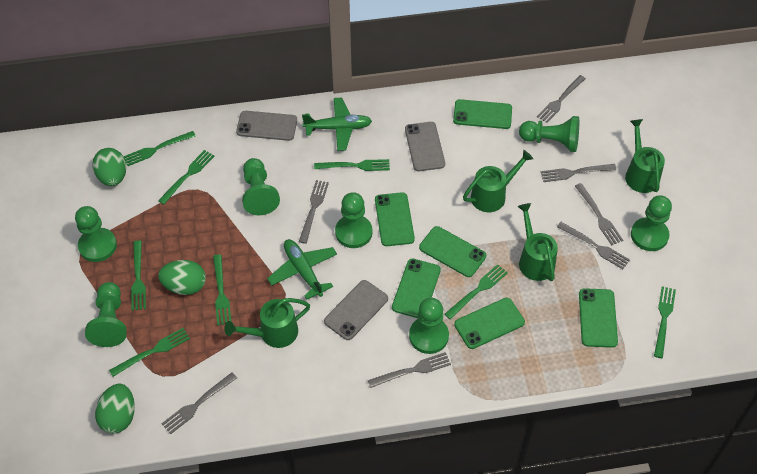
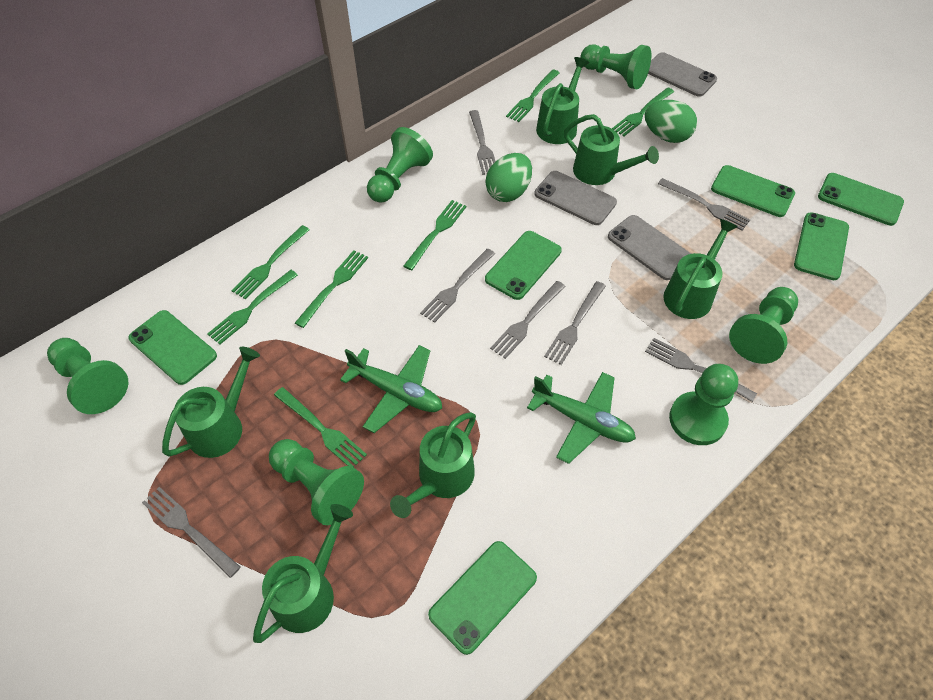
green egg: [92,148,126,186] [95,384,135,434] [158,260,206,295] = 3 -> [486,153,532,202] [645,100,697,143] = 2
green fork: [109,328,190,377] [123,131,196,166] [131,240,146,311] [158,150,214,204] [213,254,232,326] [314,159,390,171] [444,264,508,320] [654,286,676,358] = 8 -> [207,270,298,344] [231,225,310,299] [274,387,367,467] [295,250,368,328] [404,200,466,270] [506,69,560,122] [612,88,674,136] = 7
green pawn: [75,206,117,262] [85,282,127,347] [242,158,280,215] [335,192,372,248] [409,298,449,354] [519,116,579,152] [631,195,672,251] = 7 -> [47,338,129,414] [269,439,364,525] [367,127,433,203] [581,44,652,90] [669,364,738,445] [729,287,798,364] = 6
green watering can: [224,298,310,348] [463,150,533,212] [517,203,558,281] [625,119,665,193] = 4 -> [162,347,260,458] [253,504,353,643] [390,412,476,518] [536,57,589,144] [564,114,659,185] [663,219,738,319] = 6

